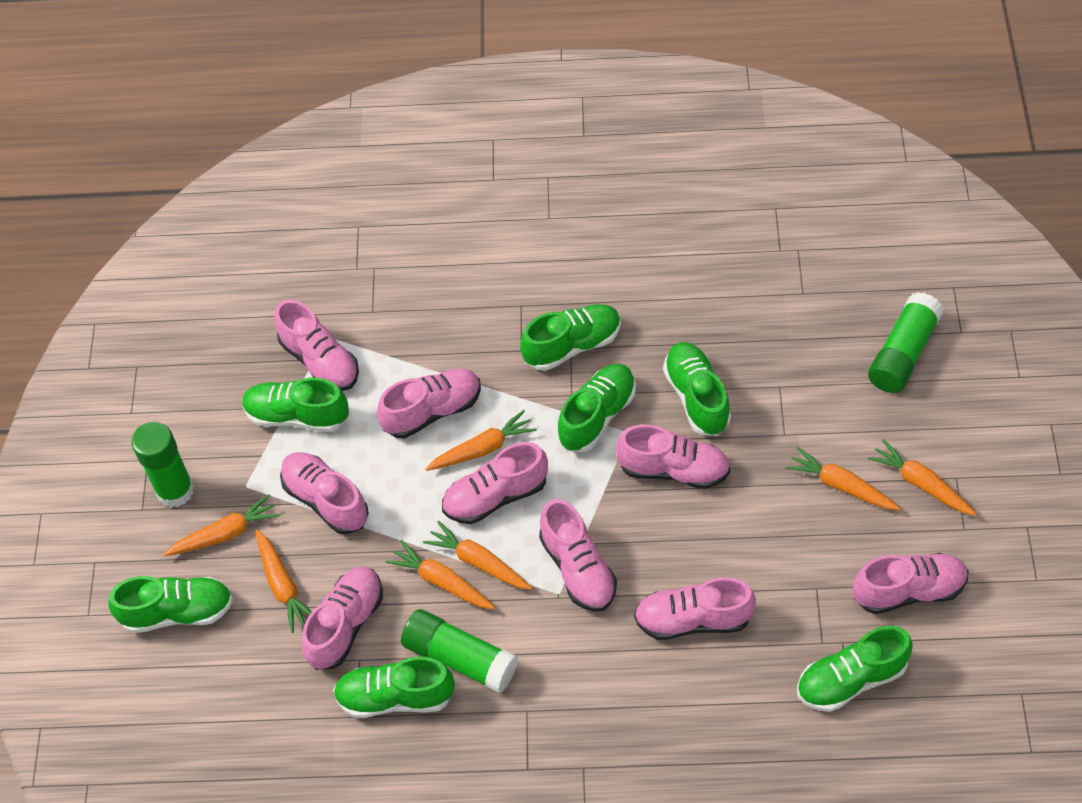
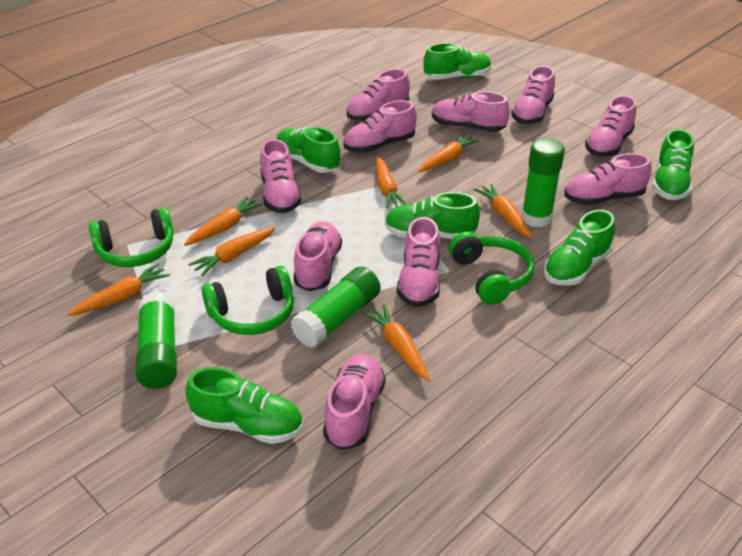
green headphones: none = 0 -> [89,208,174,267] [202,266,294,335] [449,231,534,305] = 3
green shoe: [108,576,233,633] [242,378,349,432] [333,657,454,718] [520,304,621,371] [557,364,636,452] [663,342,731,436] [797,626,913,712] = 7 -> [185,367,303,444] [277,127,341,173] [385,192,480,239] [424,43,492,80] [544,209,615,286] [652,129,694,200] = 6
pink shoe: [274,300,359,391] [280,452,369,534] [301,566,383,670] [377,369,481,439] [442,442,548,524] [539,499,617,612] [616,424,730,489] [634,577,756,640] [853,553,969,614] = 9 -> [260,139,301,213] [293,221,342,291] [323,354,385,450] [343,100,417,153] [347,69,410,121] [397,217,440,307] [432,91,510,132] [511,66,555,124] [564,153,652,205] [585,95,636,157] = 10

